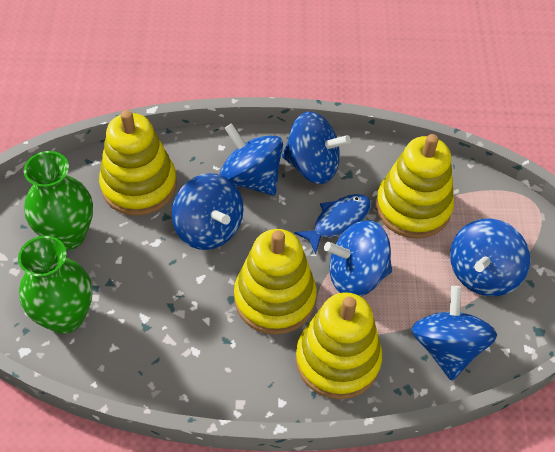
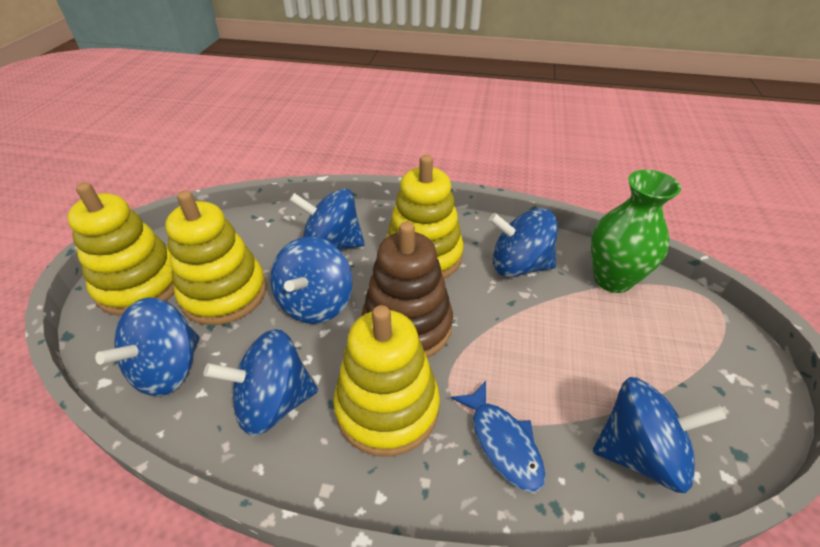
brown stacking toy: none = 0 -> [361,222,453,358] = 1
green vase: [18,236,92,334] [24,151,93,250] = 2 -> [591,170,681,293] = 1

